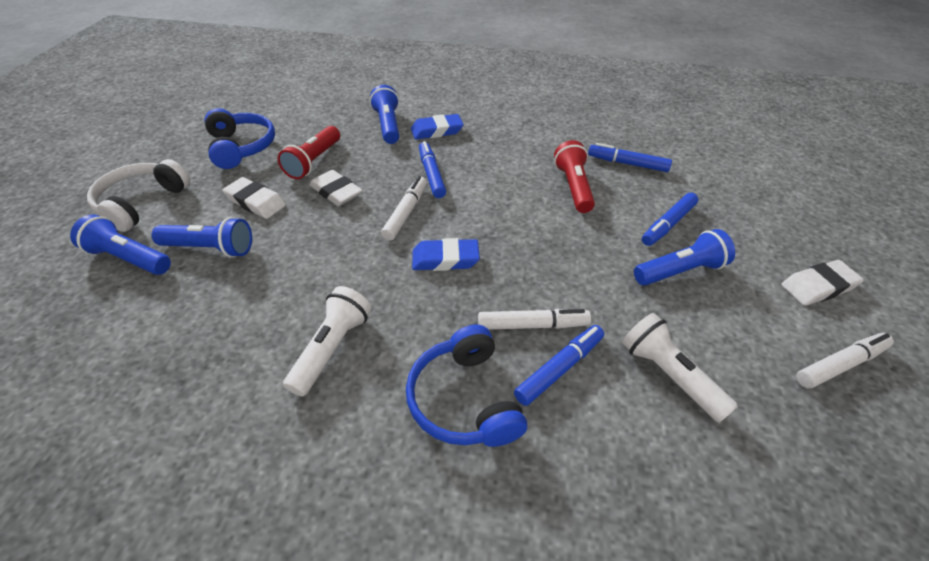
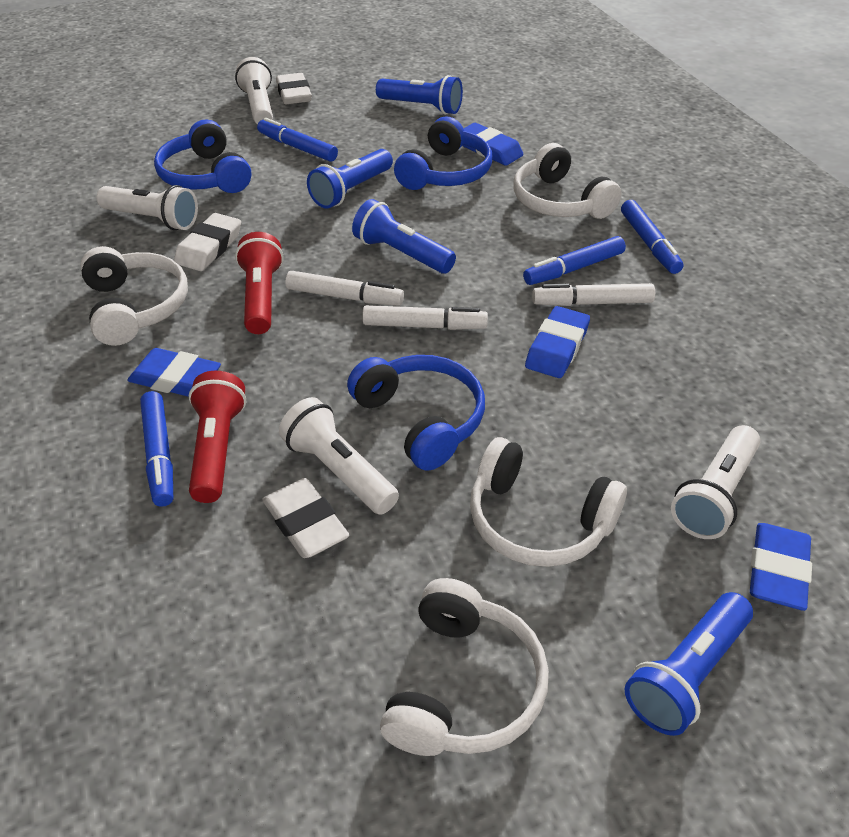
blue eraser: [411,114,464,140] [412,238,480,271] = 2 -> [127,348,221,397] [463,123,524,166] [525,306,590,378] [750,523,812,611] = 4
blue headphones: [204,108,275,169] [406,325,527,447] = 2 -> [154,119,251,193] [347,355,485,471] [394,116,492,190] = 3
white flashlight: [283,286,371,397] [622,313,738,423] = 2 -> [97,185,198,230] [235,57,273,125] [279,397,399,515] [671,425,761,539] = 4
white headphones: [87,159,190,232] = 1 -> [80,246,188,346] [380,578,549,756] [470,437,627,567] [513,143,621,219] = 4

